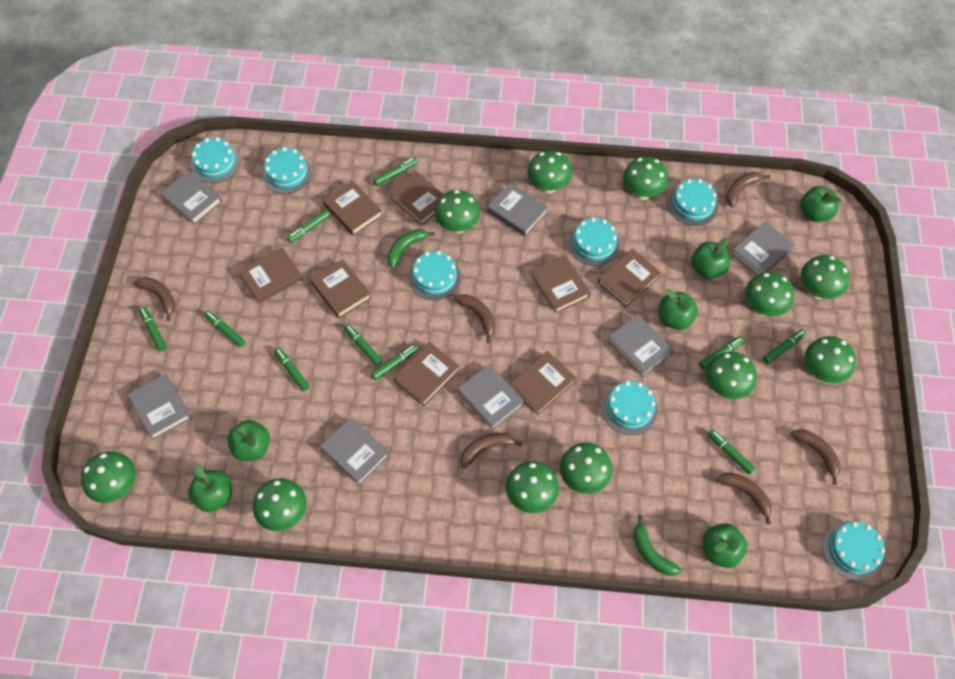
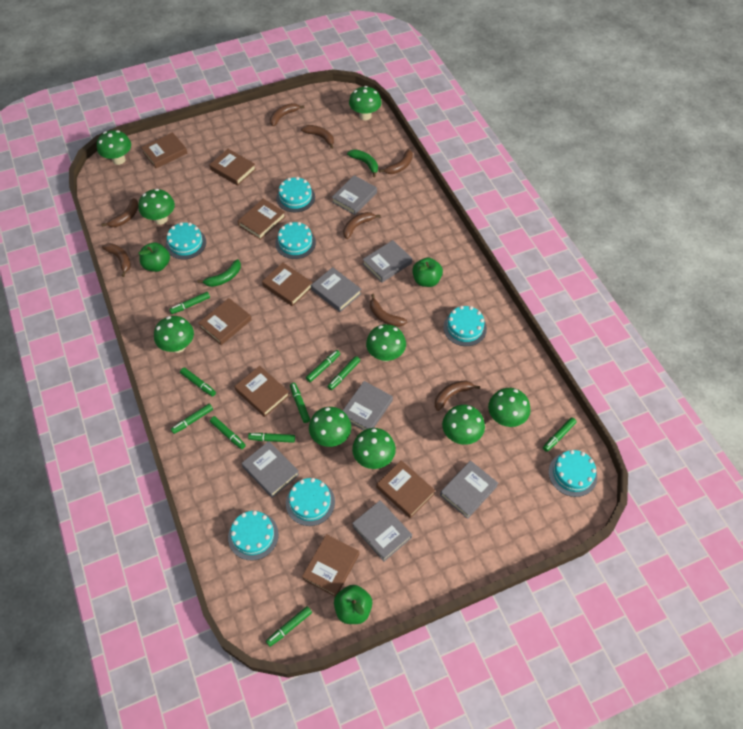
brown banana: [134,277,176,321] [455,294,495,343] [460,433,522,468] [716,472,772,524] [726,172,770,208] [790,429,841,485] = 6 -> [101,198,139,227] [102,243,131,277] [270,103,304,126] [301,125,334,149] [343,212,380,239] [370,294,407,327] [379,149,413,174] [435,380,480,411] = 8
green apple: [188,466,232,512] [227,420,270,461] [659,289,698,330] [691,238,730,279] [703,523,748,568] [800,186,842,222] = 6 -> [138,242,170,272] [334,585,372,624] [412,258,443,287] = 3
green mushroom: [81,451,136,503] [253,478,307,531] [435,190,481,234] [506,461,559,513] [527,150,572,194] [560,443,612,494] [623,157,668,200] [706,351,757,399] [745,272,794,316] [801,255,850,299] [805,336,856,383] = 11 -> [97,130,131,165] [138,189,175,225] [154,316,194,353] [309,407,351,447] [349,86,382,120] [352,428,396,469] [366,324,406,362] [442,405,485,445] [488,388,531,427] = 9

